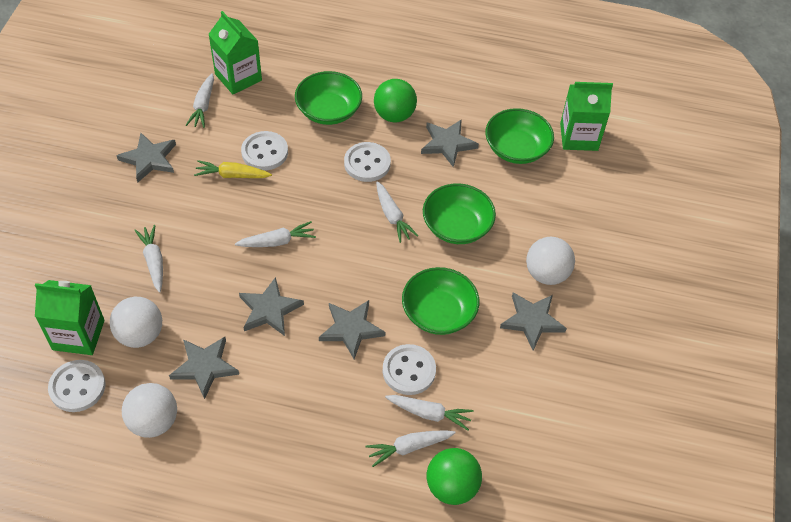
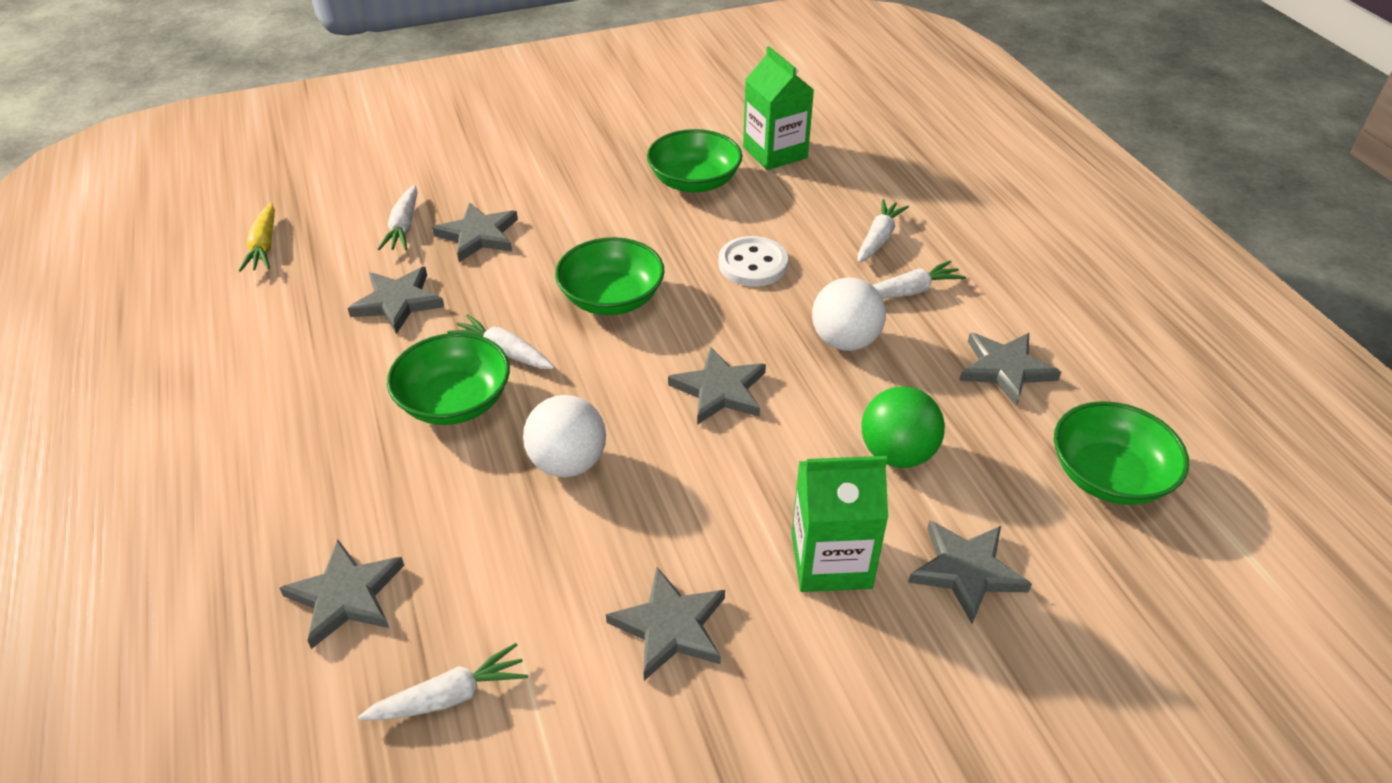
green ball: [374,79,417,122] [427,448,482,505] = 2 -> [862,386,945,468] = 1
green carton: [35,280,105,355] [208,11,262,94] [560,82,613,151] = 3 -> [743,46,814,170] [792,456,888,592] = 2
grey star: [116,133,176,183] [169,337,239,399] [239,277,304,336] [319,300,386,359] [421,119,479,167] [500,292,567,351] = 6 -> [279,539,404,649] [348,267,444,334] [432,202,518,262] [606,567,725,681] [668,346,766,425] [908,520,1032,624] [959,333,1061,406] = 7
white ball: [110,297,162,348] [122,383,177,438] [526,237,575,285] = 3 -> [523,395,606,477] [812,278,886,351] = 2
white button: [48,360,106,412] [241,131,288,171] [344,142,391,182] [383,344,436,395] = 4 -> [718,236,788,286] = 1
white carrot: [134,225,163,293] [186,73,214,128] [235,221,316,247] [366,430,456,467] [376,181,418,243] [385,395,474,431] = 6 -> [358,643,528,720] [378,185,418,250] [447,314,554,369] [858,199,909,263] [872,260,966,298] = 5

